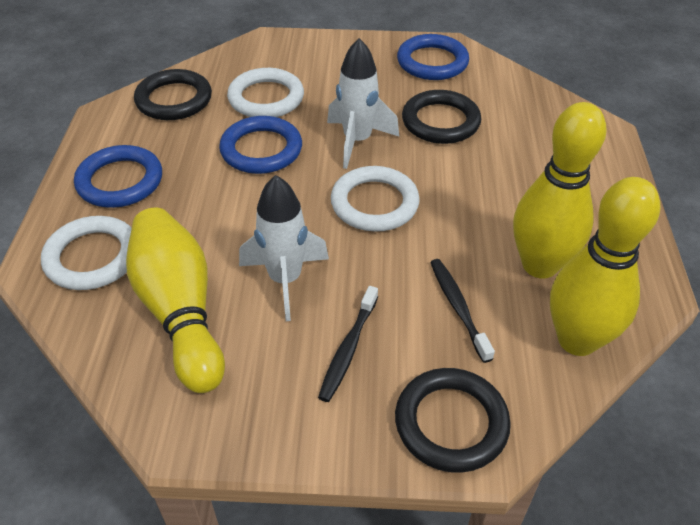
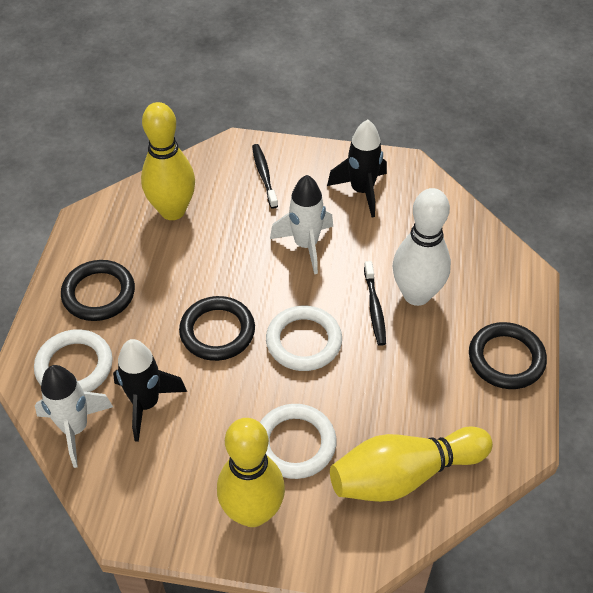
black rocket: none = 0 -> [113,339,187,442] [327,120,387,217] = 2
blue ring: [74,145,162,208] [219,116,302,174] [397,34,469,80] = 3 -> none = 0
white bowling pin: none = 0 -> [392,188,451,306] = 1

